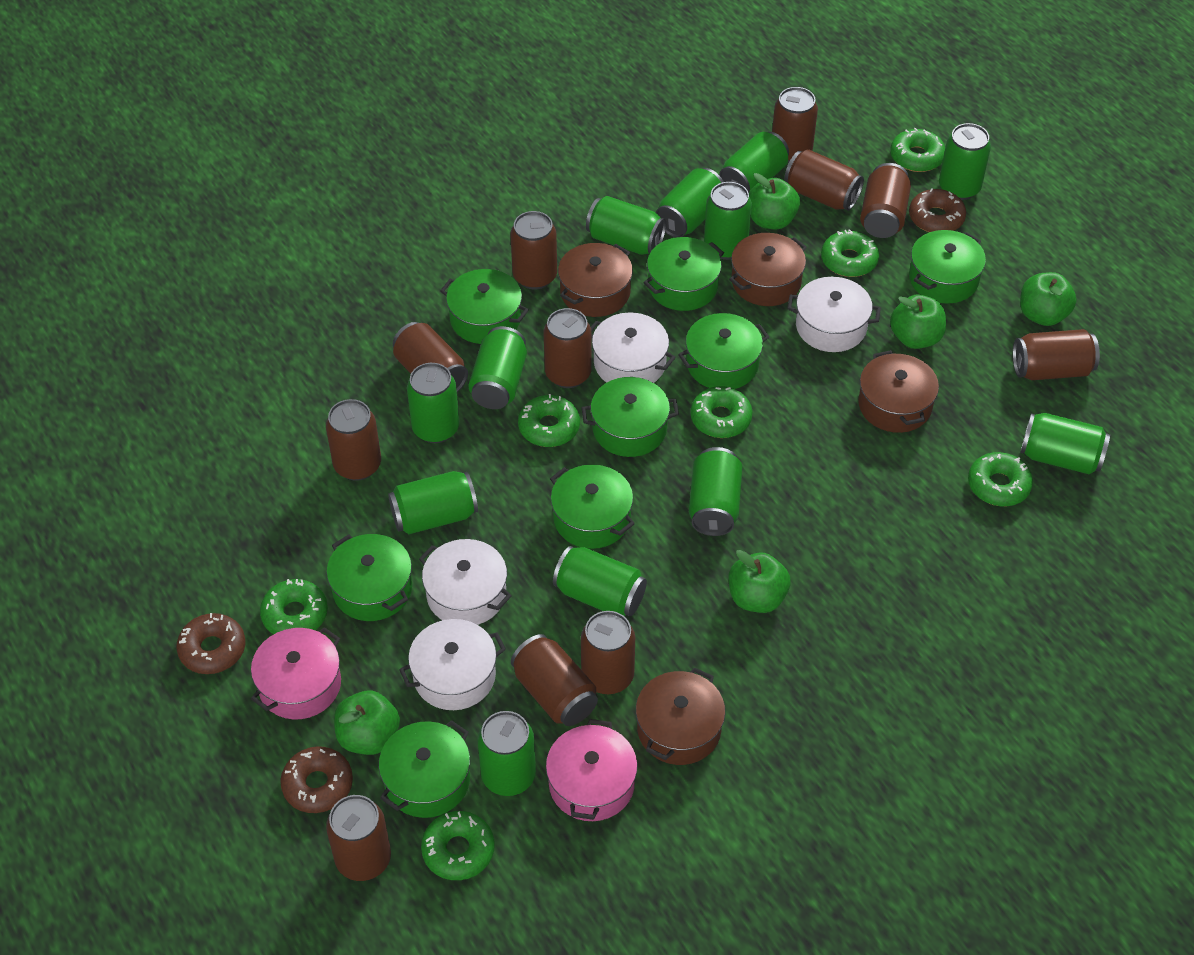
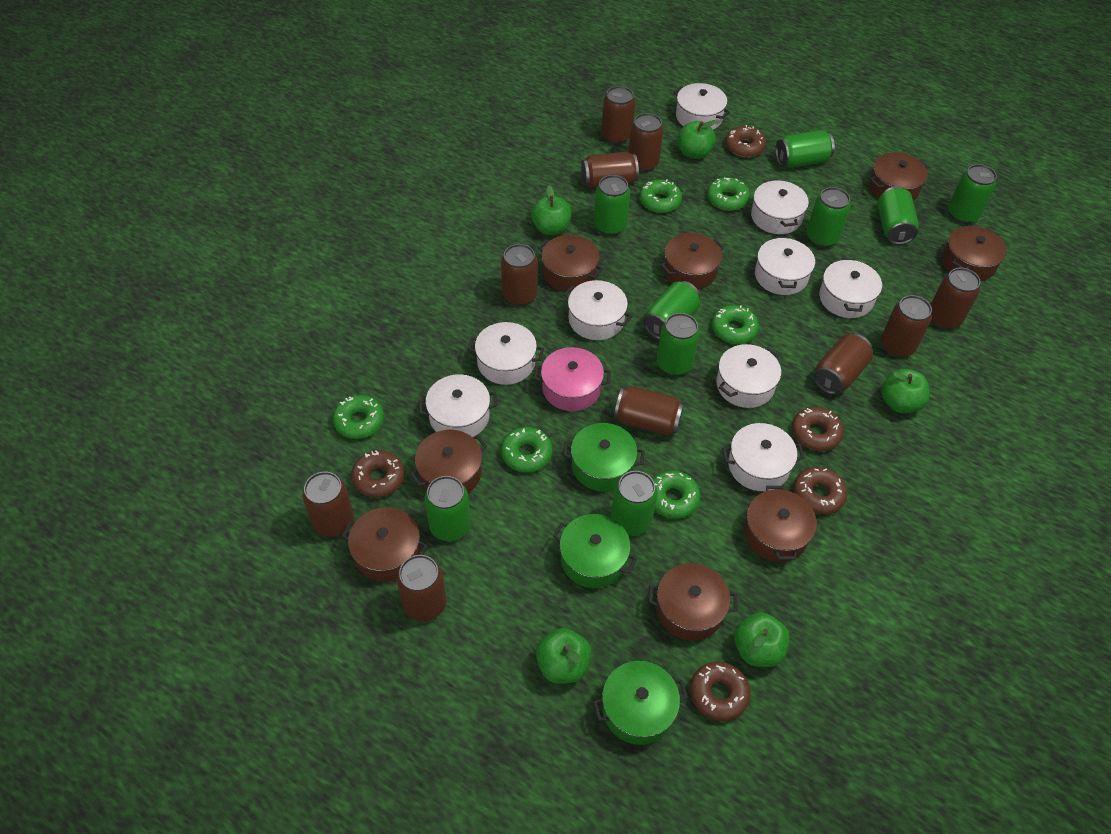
brown can: [326,399,381,481] [326,795,391,881] [393,322,468,392] [510,211,557,289] [511,634,598,726] [543,308,592,388] [581,611,635,694] [772,87,818,163] [785,149,864,211] [860,163,911,238] [1013,329,1100,380] = 11 -> [302,472,354,537] [397,555,447,621] [501,244,538,306] [581,151,639,189] [601,86,635,144] [614,386,684,436] [629,113,664,172] [813,334,873,395] [881,295,932,358] [931,268,980,329] = 10
brown donut: [176,613,245,674] [280,746,353,813] [909,189,966,232] = 3 -> [351,450,405,498] [690,662,750,721] [725,125,766,157] [792,407,843,451] [794,467,847,515] = 5
brown pot: [558,243,633,317] [636,667,725,765] [729,233,807,306] [858,350,939,433] = 4 -> [342,507,428,582] [410,430,487,493] [538,235,603,292] [649,563,738,640] [661,233,724,290] [744,486,817,562] [869,152,929,201] [943,226,1006,282] = 8
green can: [388,471,478,534] [407,363,459,443] [468,326,527,409] [477,711,536,796] [553,546,647,616] [586,196,666,255] [656,168,724,238] [689,447,742,536] [704,182,752,260] [719,132,789,193] [939,123,991,200] [1020,413,1110,474] = 12 -> [424,476,471,541] [594,175,630,235] [611,471,657,536] [643,281,700,340] [657,313,700,376] [775,130,835,168] [807,187,851,248] [877,187,919,245] [948,164,997,224] = 9
green donut: [260,579,328,634] [421,811,495,880] [518,394,580,447] [690,386,753,438] [821,229,879,277] [890,128,945,172] [968,452,1033,506] = 7 -> [333,395,384,439] [501,427,553,472] [639,179,682,213] [653,471,700,519] [707,177,750,211] [712,305,759,344] = 6
green pot: [326,534,412,621] [379,720,470,818] [440,269,529,344] [550,464,635,549] [582,377,679,457] [643,237,724,311] [678,313,769,389] [909,230,986,304] = 8 -> [553,514,637,588] [563,423,644,491] [593,661,688,745] = 3
pink pot: [251,627,341,719] [546,719,638,821] = 2 -> [534,347,611,411] = 1
white pot: [399,619,506,710] [419,539,512,625] [591,312,676,383] [787,277,881,352] = 4 -> [419,374,498,437] [468,322,544,385] [563,280,632,340] [674,83,730,130] [716,344,781,408] [722,423,804,491] [751,179,809,234] [755,236,815,295] [819,258,882,318] = 9

